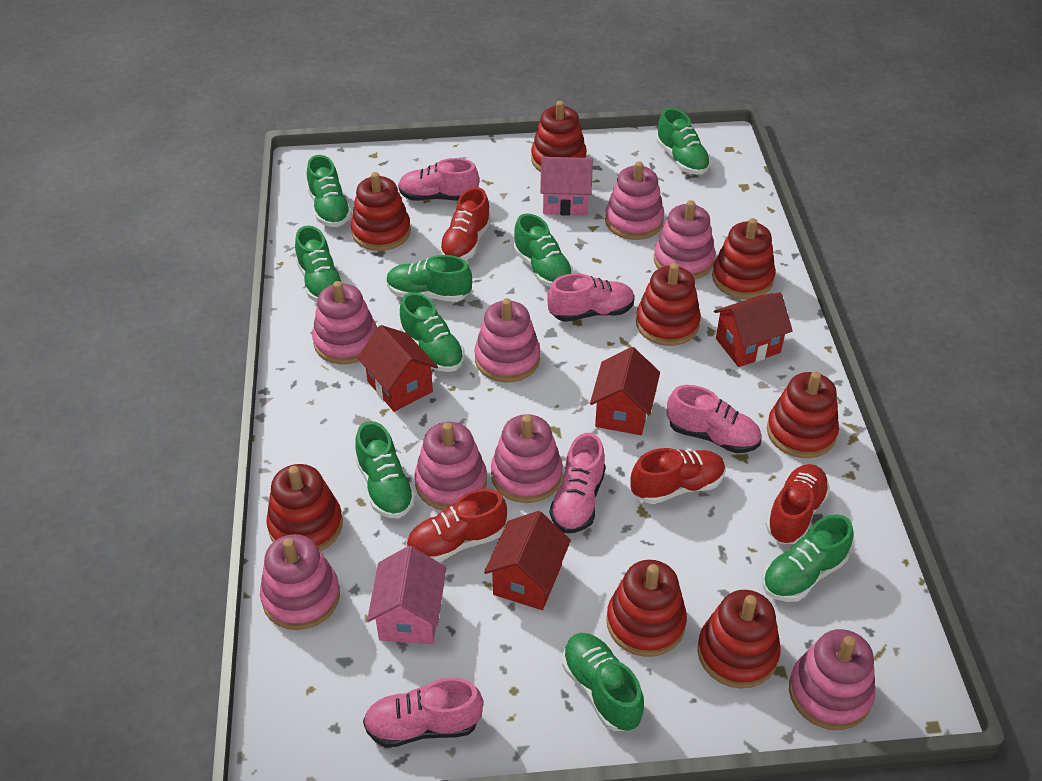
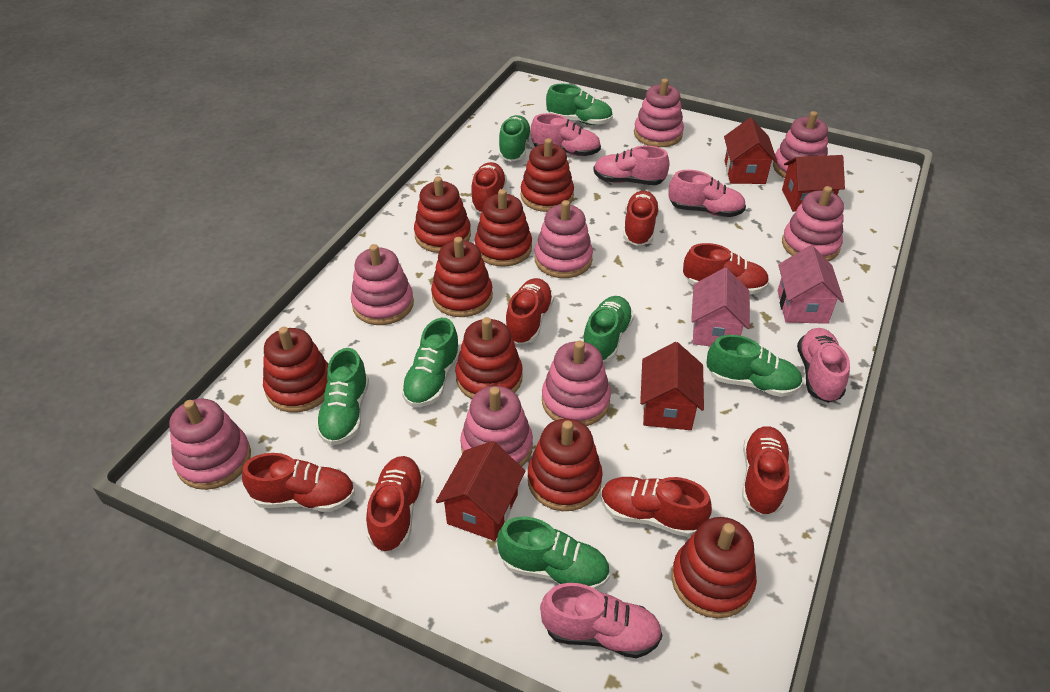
green shoe: [295,225,344,302] [307,155,352,227] [355,421,416,518] [386,255,472,302] [400,292,464,372] [514,213,573,287] [562,633,644,731] [656,108,711,175] [763,515,854,602] = 9 -> [316,348,369,445] [401,318,460,407] [497,517,610,590] [499,115,531,162] [546,84,613,125] [583,296,634,362] [706,335,803,397] = 7
red shoe: [406,489,507,562] [439,187,491,260] [630,448,726,504] [766,464,830,544] = 4 -> [242,453,355,512] [366,456,424,552] [471,162,507,213] [506,278,554,344] [601,477,712,537] [623,191,660,246] [683,243,769,295] [742,427,790,515] = 8

